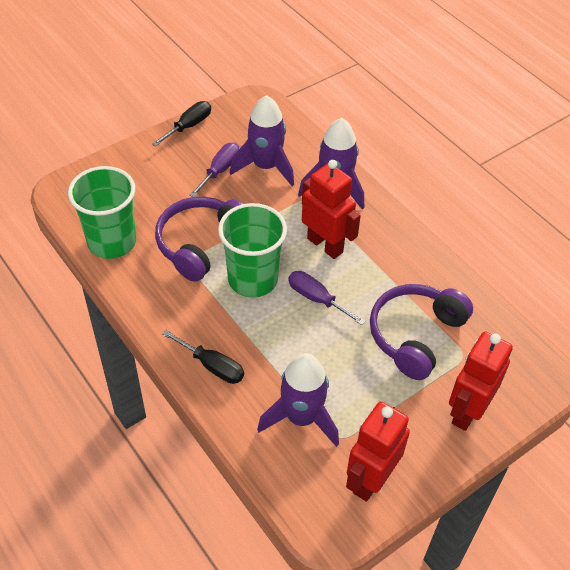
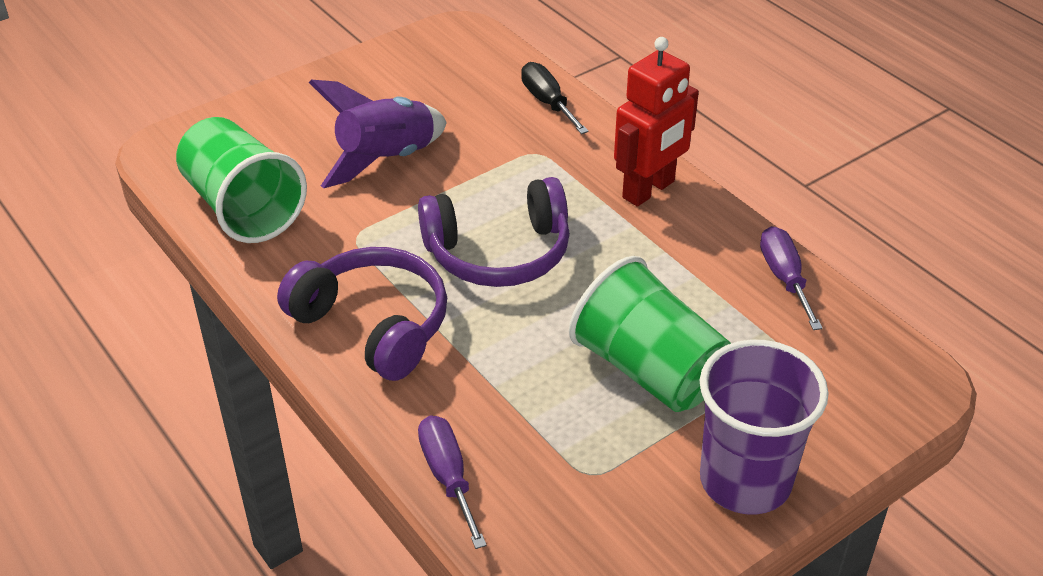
black screwdriver: [152,101,211,147] [162,330,244,384] = 2 -> [521,62,589,134] = 1
purple cup: none = 0 -> [700,340,829,515] = 1
purple rocket: [230,95,294,186] [257,353,339,447] [298,118,364,209] = 3 -> [309,80,447,188] = 1
red robot: [302,160,361,259] [346,401,410,502] [449,331,513,431] = 3 -> [614,37,699,207] = 1

